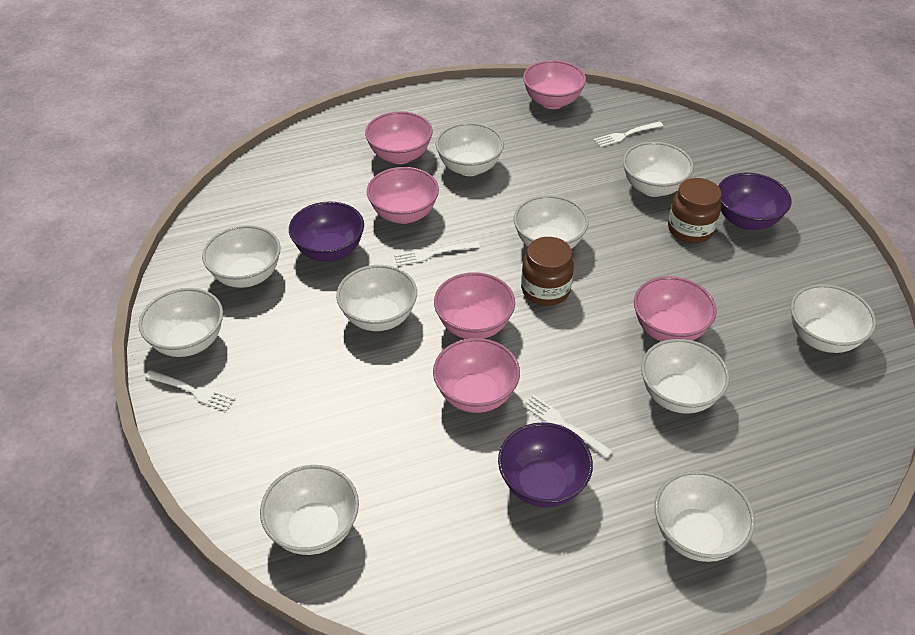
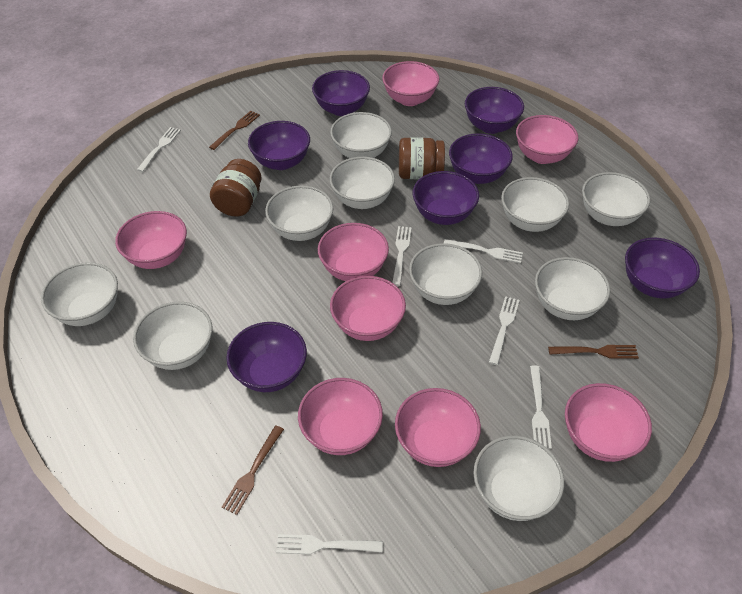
brown fork: none = 0 -> [209,111,260,150] [222,425,284,515] [548,345,639,359] = 3
pink bowl: [365,111,433,164] [367,167,439,224] [433,338,520,413] [434,272,515,339] [523,60,586,109] [634,276,717,341] = 6 -> [115,211,187,269] [298,378,383,455] [318,223,389,281] [330,276,406,341] [382,61,439,106] [395,388,481,467] [516,115,578,164] [565,383,652,462] = 8
purple bowl: [289,202,364,262] [498,422,593,507] [718,173,791,230] = 3 -> [226,322,307,392] [248,121,310,170] [312,70,370,116] [413,171,479,225] [449,133,513,184] [465,87,524,134] [625,238,700,298] = 7
white fork: [144,370,236,411] [394,241,480,266] [523,395,613,458] [593,121,663,147] = 4 -> [137,127,181,172] [276,534,383,554] [392,226,412,286] [444,239,523,263] [489,296,520,365] [530,365,552,449] = 6

